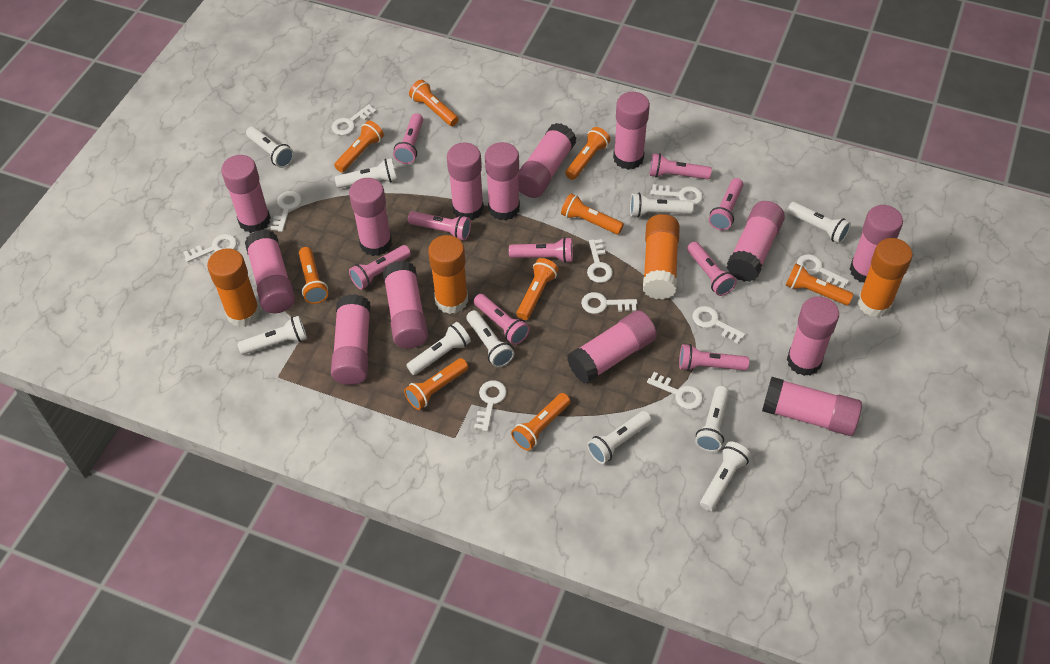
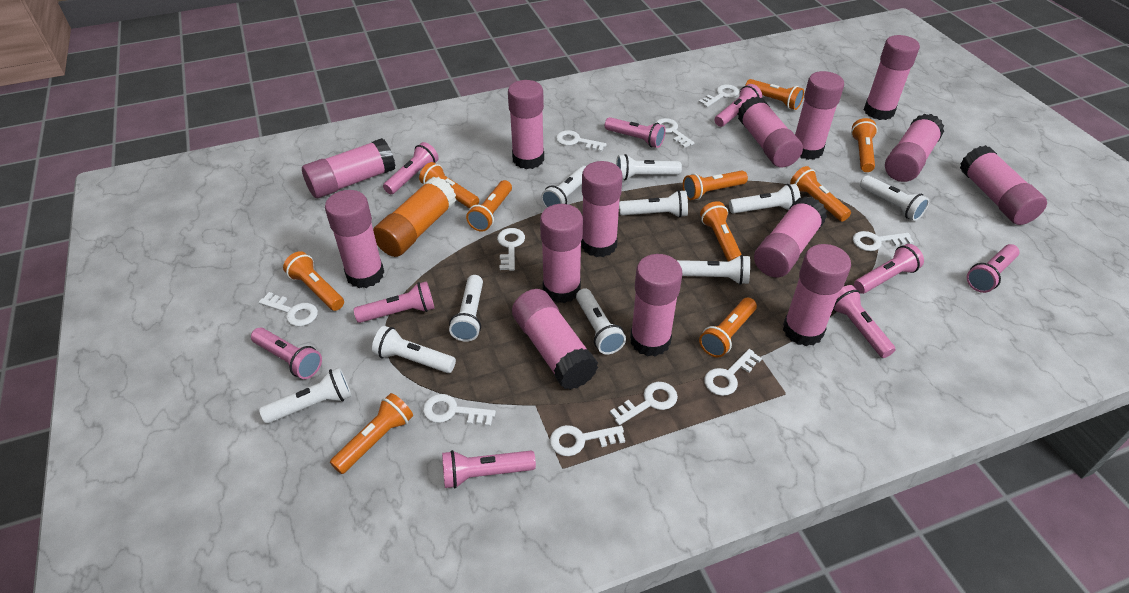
orange flashlight: [299,247,328,304] [334,121,384,172] [404,358,468,410] [409,80,459,126] [511,393,571,451] [516,258,559,320] [561,193,624,235] [565,127,610,180] [786,263,853,305] = 9 -> [283,251,344,311] [330,393,413,474] [419,162,479,209] [466,180,512,232] [683,171,748,200] [699,298,757,358] [700,201,742,262] [745,79,804,110] [790,166,851,221] [851,118,878,172] = 10
orange glue stick: [207,248,260,327] [428,235,468,314] [643,214,680,300] [858,238,913,317] = 4 -> [373,176,456,257] = 1

